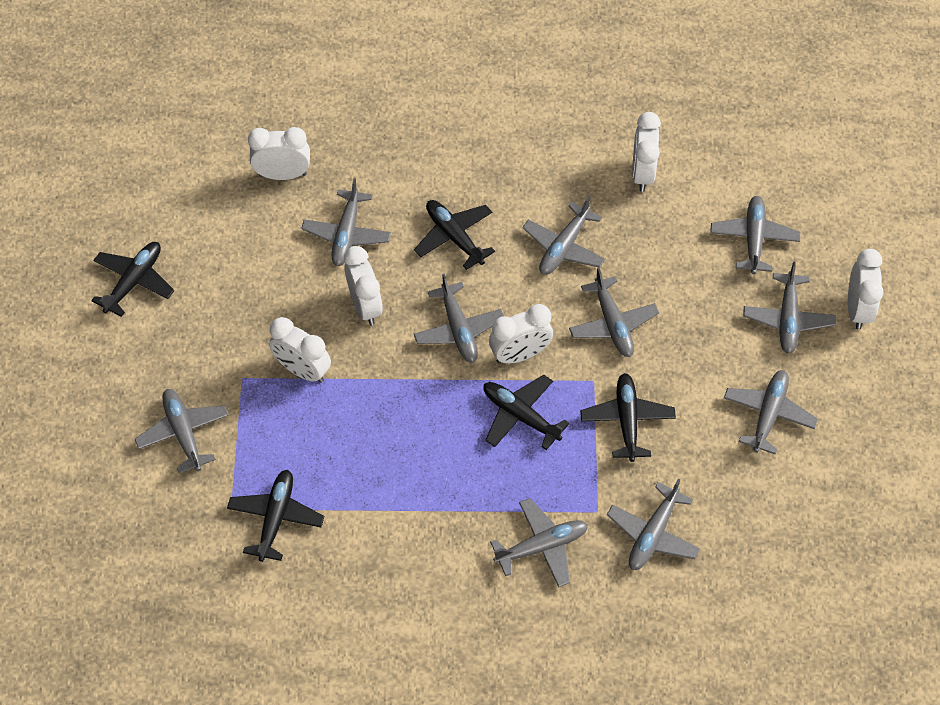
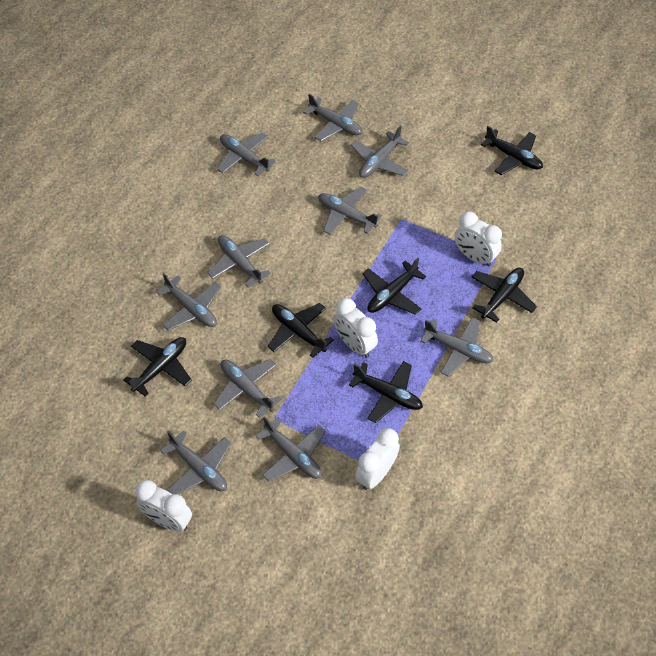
black plane: [91,242,174,317] [227,470,324,562] [414,200,495,270] [483,375,570,450] [580,373,676,462] = 5 -> [123,337,192,397] [268,303,334,358] [349,361,423,423] [362,258,426,315] [472,268,537,323] [481,126,543,175] = 6
white clock: [248,127,310,180] [269,317,331,383] [344,246,383,325] [489,304,553,364] [632,112,661,192] [848,249,883,330] = 6 -> [136,480,192,531] [334,298,378,358] [355,428,400,490] [454,211,502,266] = 4

